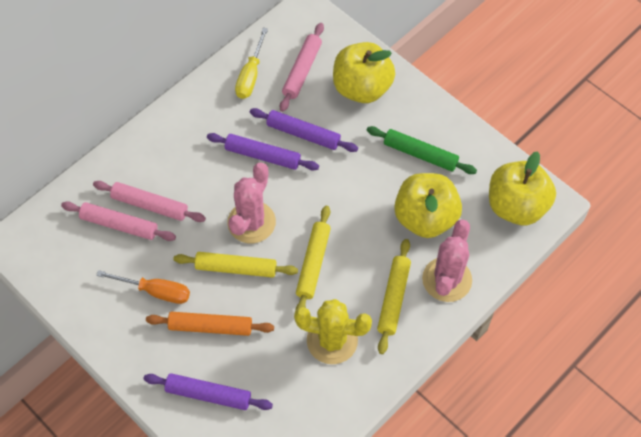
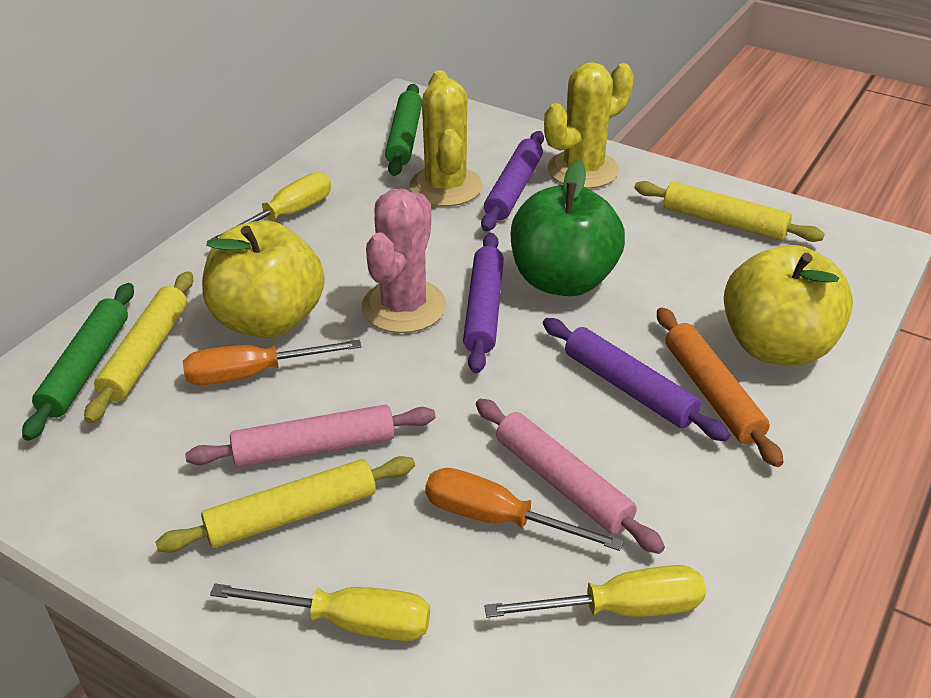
green apple: none = 0 -> [511,160,625,296] = 1
green rolling pin: [367,126,477,174] = 1 -> [22,283,134,441] [385,84,422,176] = 2
orange screwdriver: [96,270,190,304] = 1 -> [183,339,362,385] [425,468,624,551] = 2
pink cactus: [227,162,276,243] [422,220,472,302] = 2 -> [362,189,446,333] = 1
pink rolling pin: [61,201,176,241] [93,181,206,222] [280,23,324,112] = 3 -> [185,405,436,467] [476,398,665,554] = 2
yellow apple: [333,42,395,103] [394,173,462,238] [489,151,556,225] = 3 -> [202,220,325,338] [724,245,853,366] = 2
yellow cactus: [294,299,372,364] = 1 -> [409,70,482,206] [544,62,634,189] = 2
yellow screwdriver: [235,28,268,99] = 1 -> [210,172,331,240] [210,584,430,641] [484,565,706,618] = 3

